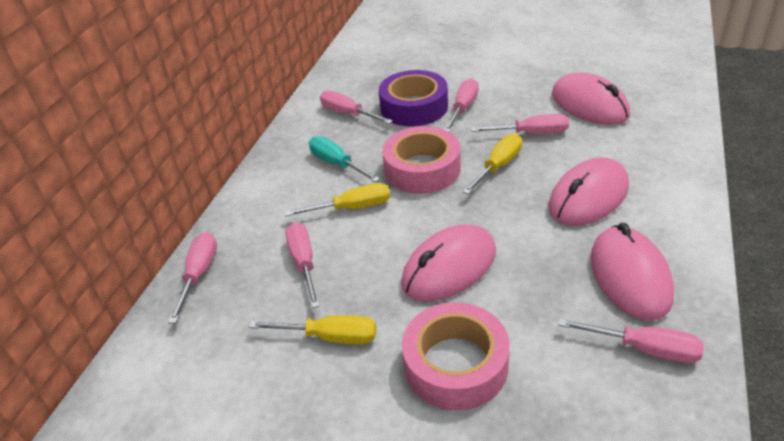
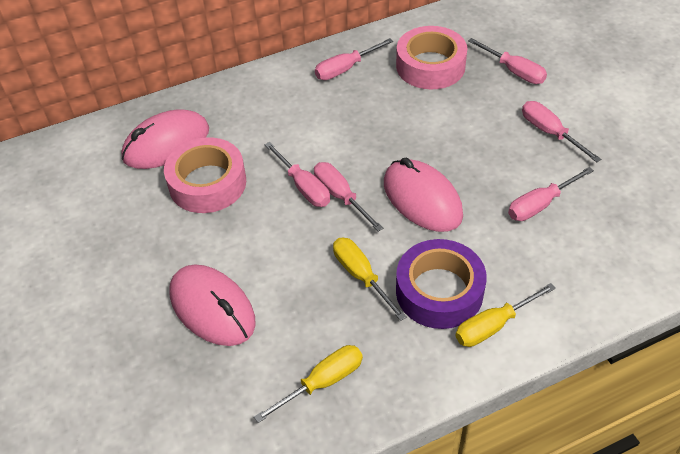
pink mouse: [401,224,496,302] [548,158,629,226] [552,73,630,125] [591,223,674,320] = 4 -> [121,110,209,169] [169,265,256,346] [384,158,463,232] = 3
turquoise screwdriver: [309,136,380,182] = 1 -> none = 0

